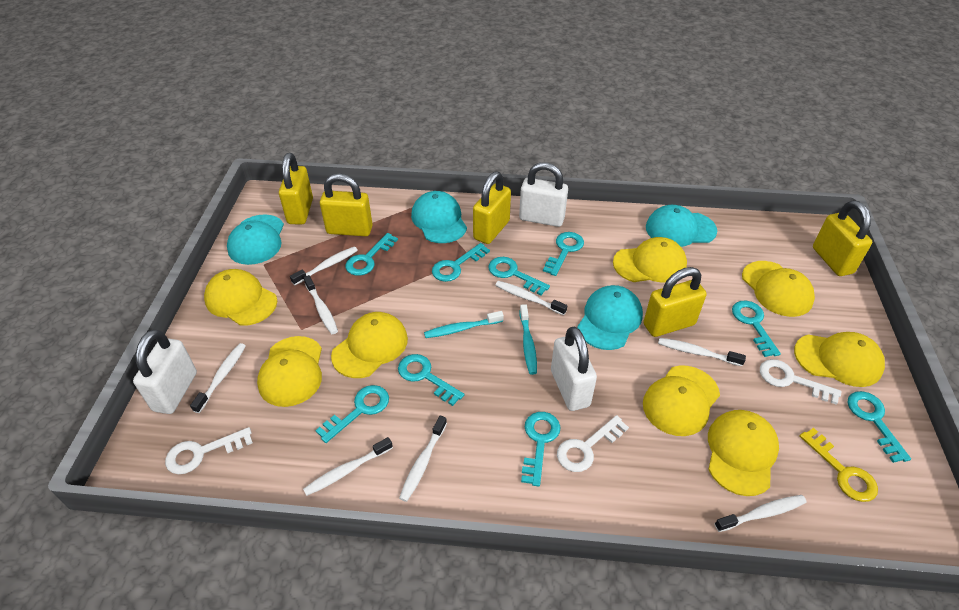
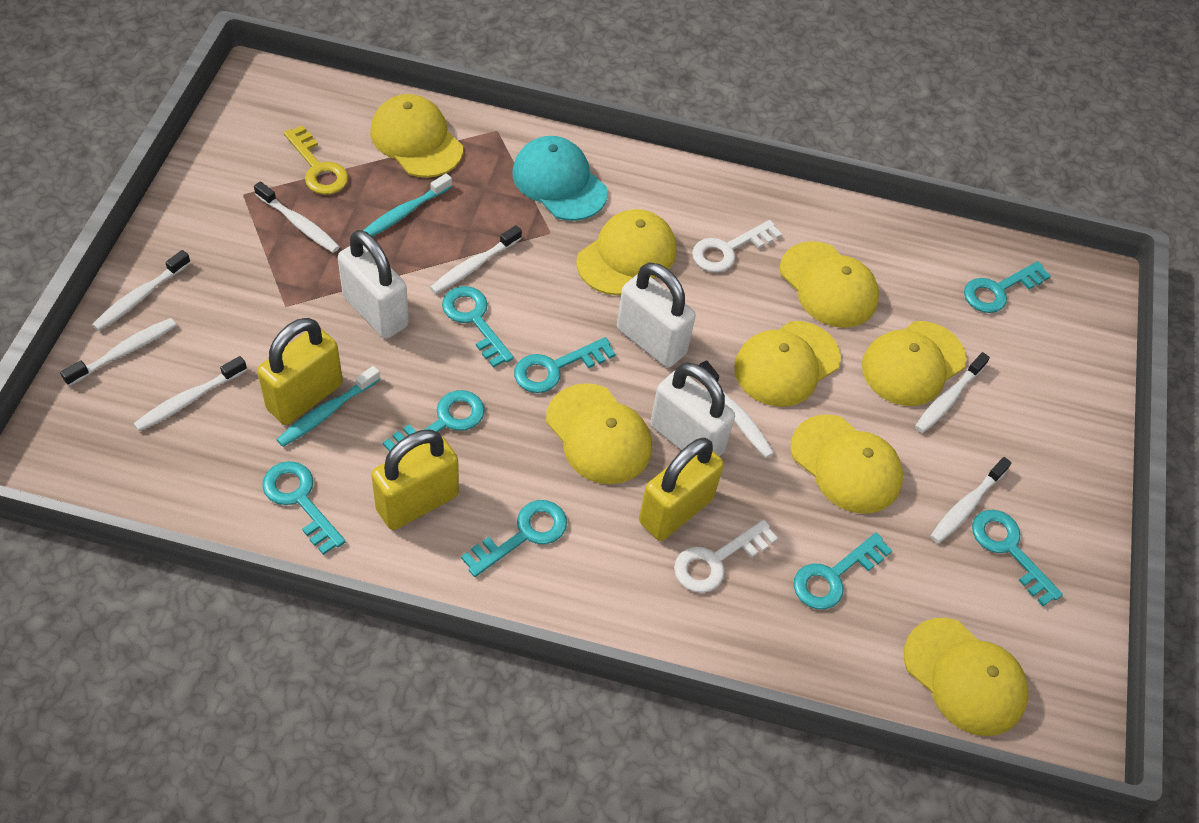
turquoise cap: [227,214,284,265] [411,191,467,243] [577,285,643,350] [646,205,717,247] = 4 -> [512,136,608,221] = 1
turquoise key: [315,385,389,443] [345,233,398,276] [398,354,464,406] [432,243,490,282] [488,257,550,295] [521,412,560,487] [543,232,584,276] [732,301,781,357] [848,391,911,463] = 9 -> [262,461,346,555] [383,390,485,451] [442,286,514,368] [461,500,567,577] [514,337,615,393] [793,533,892,609] [964,261,1051,313] [972,510,1063,606] = 8
white key: [165,427,253,474] [557,415,629,472] [760,359,842,405] = 3 -> [674,520,778,593] [692,220,782,272] = 2
yellow padlock: [279,153,313,224] [320,174,373,236] [473,171,511,244] [643,267,707,337] [813,201,872,276] = 5 -> [257,318,343,425] [371,429,459,530] [639,438,724,541] = 3

